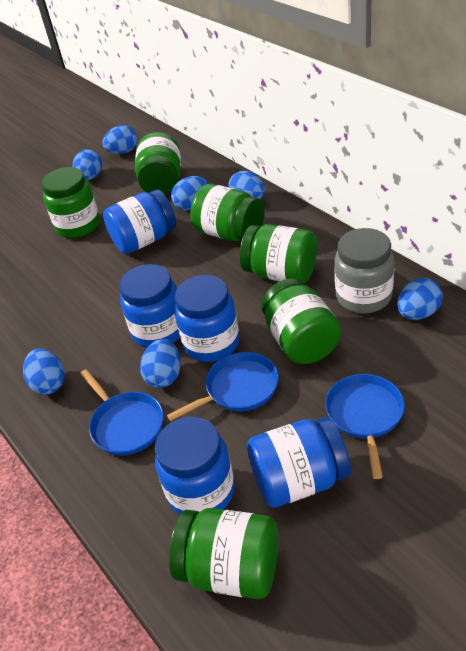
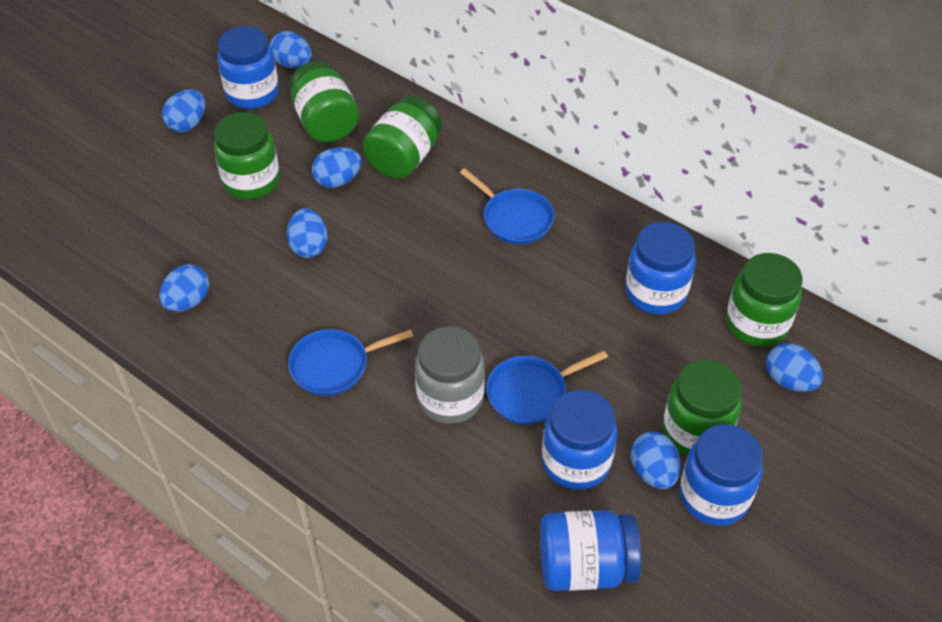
green jar: [41,167,100,238] [135,132,181,195] [169,508,279,599] [191,184,264,241] [240,224,317,283] [261,278,341,364] = 6 -> [214,112,280,199] [289,61,359,143] [363,96,442,179] [663,360,742,456] [726,253,802,347] = 5

